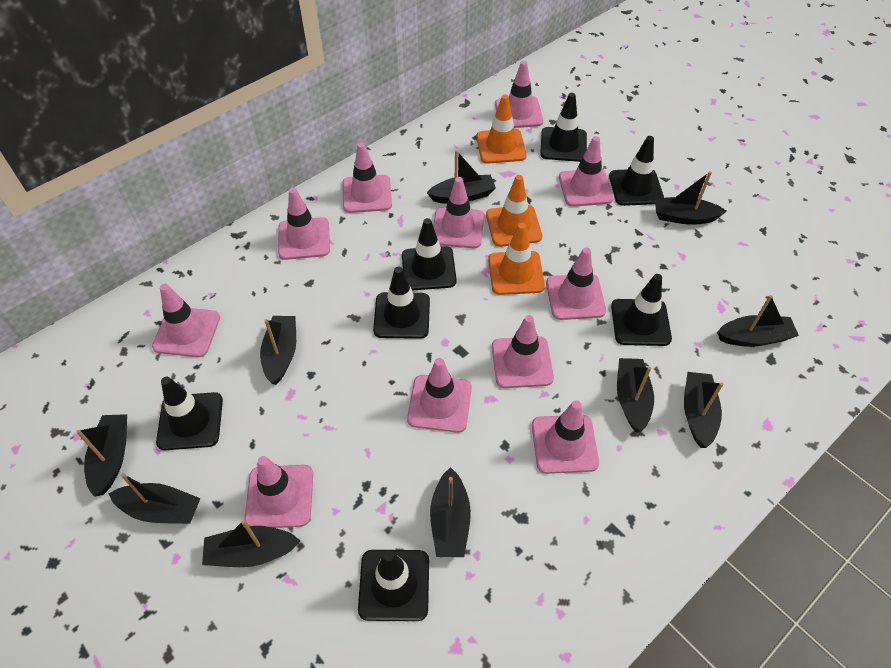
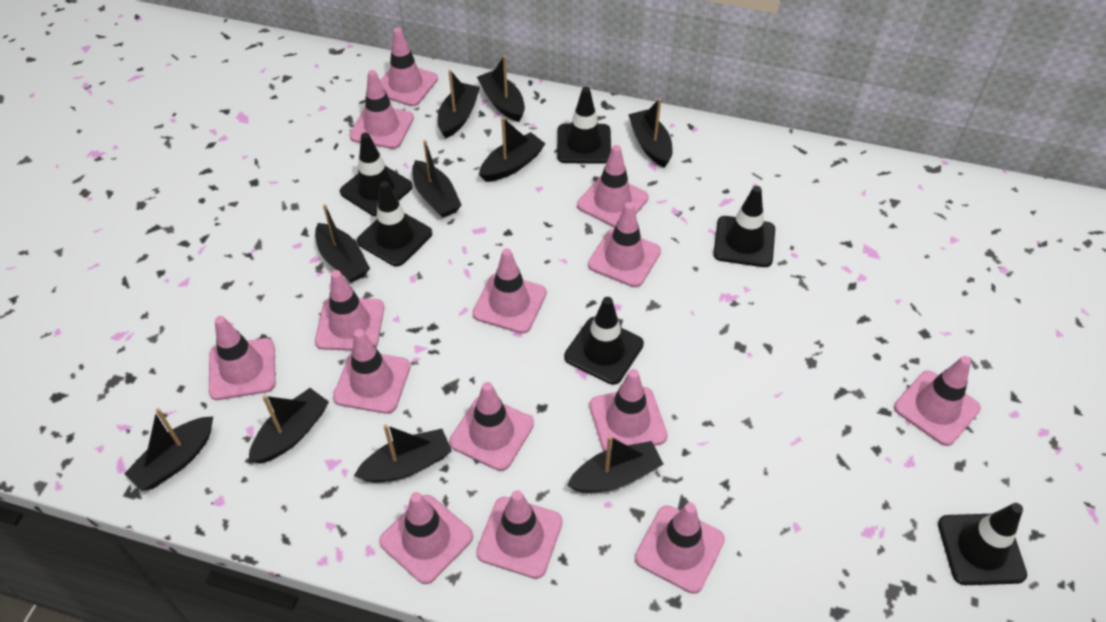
black traffic cone: [156,377,223,450] [358,550,429,621] [373,267,430,339] [402,218,457,291] [540,93,587,162] [609,136,664,206] [611,274,672,346] = 7 -> [340,133,413,216] [357,181,432,266] [557,87,611,164] [564,297,644,385] [713,186,775,267] [938,503,1027,585] = 6
orange traffic cone: [476,94,527,164] [486,175,542,247] [488,223,545,295] = 3 -> none = 0
pink traffic cone: [152,284,220,357] [245,456,313,528] [278,188,330,260] [343,142,392,213] [407,358,472,433] [433,177,484,248] [492,315,554,388] [495,61,543,128] [532,401,599,474] [546,247,606,320] [559,136,614,207] = 11 -> [209,316,276,400] [315,270,384,351] [333,329,410,414] [350,70,414,149] [379,492,473,584] [380,27,438,106] [449,382,534,471] [472,248,546,334] [476,490,563,579] [577,145,648,228] [588,202,661,287] [589,369,668,451] [635,503,725,594] [894,356,981,446] = 14

